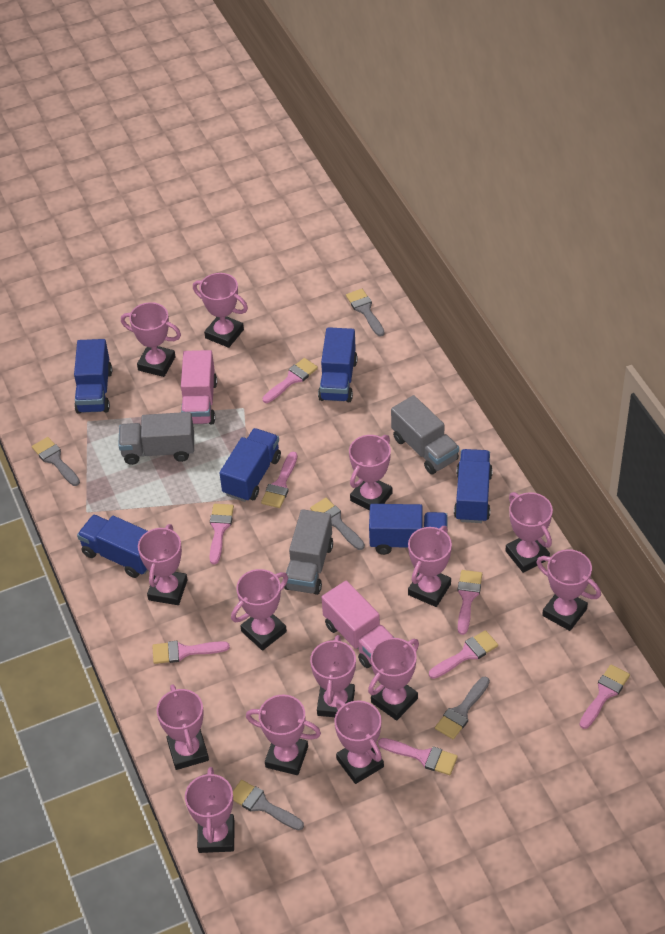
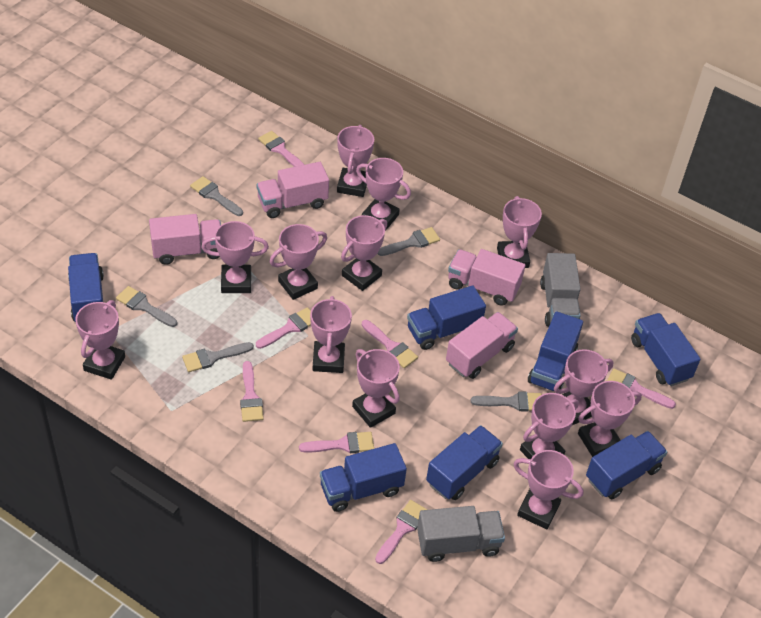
blue truck: [74,339,112,414] [77,514,148,578] [220,428,281,502] [318,327,358,402] [369,504,448,555] [454,449,493,523] = 6 -> [68,253,104,322] [320,443,407,512] [407,285,486,350] [426,425,503,500] [528,311,583,392] [586,431,667,499] [631,313,701,386] = 7
grey truck: [118,412,194,465] [284,509,333,595] [391,395,459,474] = 3 -> [417,506,505,562] [540,253,581,327] = 2
pink brush: [152,641,230,664] [210,504,234,564] [261,452,297,508] [263,358,318,403] [378,738,458,775] [429,630,498,679] [458,570,482,635] [580,665,630,729] = 8 -> [240,361,264,422] [256,307,311,349] [258,131,304,167] [299,432,374,453] [362,320,418,368] [375,500,428,564] [607,369,676,409] = 7
pink trophy: [121,302,181,377] [138,524,188,605] [157,684,209,770] [185,767,235,853] [193,273,248,348] [231,569,288,651] [246,695,321,775] [310,635,356,717] [335,700,384,784] [349,435,392,511] [368,638,419,721] [408,526,452,607] [505,492,553,573] [536,549,601,631] = 14 -> [75,300,125,380] [201,221,269,293] [270,224,327,300] [310,296,352,373] [337,125,374,197] [341,215,387,291] [352,349,400,428] [356,158,411,231] [497,196,542,268] [514,450,583,529] [520,393,579,460] [554,349,613,425] [578,381,642,457] = 13
pink truck: [181,350,217,425] [322,581,394,668] = 2 -> [149,214,221,265] [257,162,329,218] [446,312,518,379] [448,249,525,306] = 4

